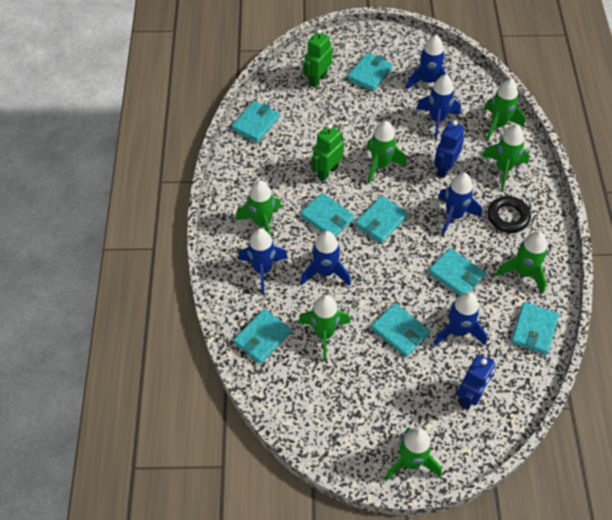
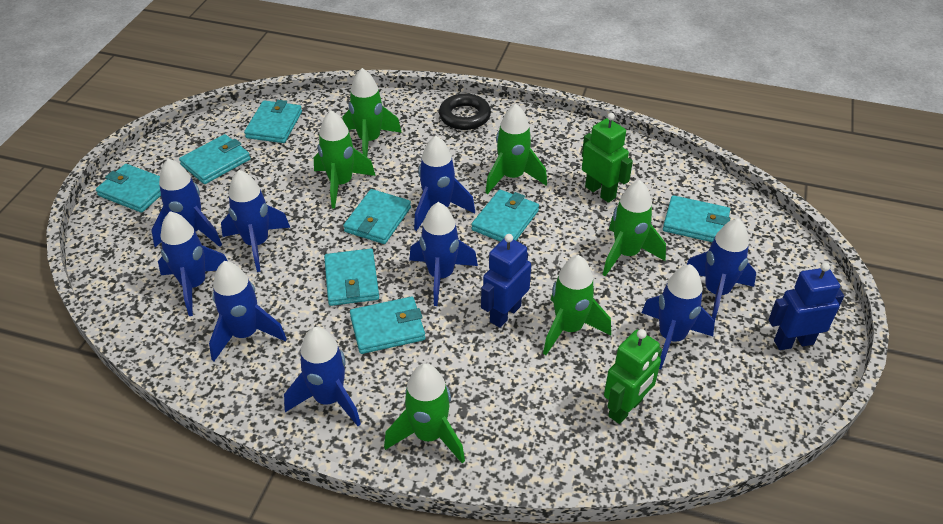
blue rocket: [238,228,288,295] [300,231,351,286] [406,35,447,89] [416,74,461,140] [434,292,487,346] [438,173,482,236] = 6 -> [151,158,222,247] [158,211,227,316] [209,261,287,361] [221,170,290,272] [284,327,361,426] [409,202,478,306] [414,136,475,231] [641,264,715,369] [686,218,756,322] = 9
green rocket: [236,180,282,236] [298,295,350,361] [366,121,407,184] [385,427,442,481] [482,125,529,190] [484,79,525,142] [496,231,547,294] = 7 -> [314,110,376,209] [342,68,402,157] [384,363,465,464] [485,104,547,194] [543,255,611,355] [603,180,666,276] = 6

